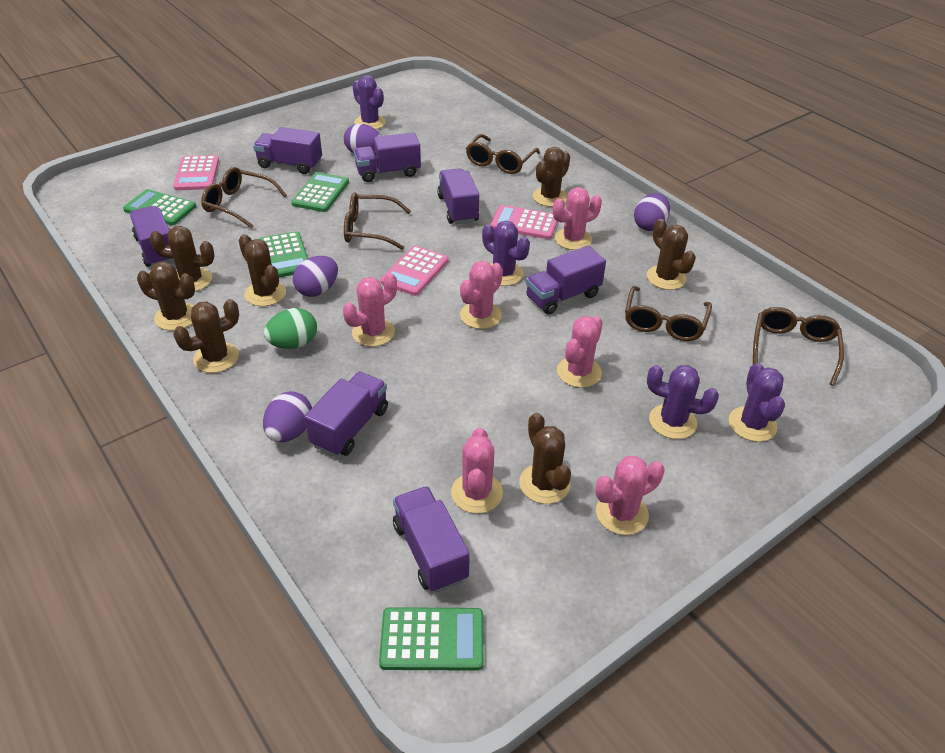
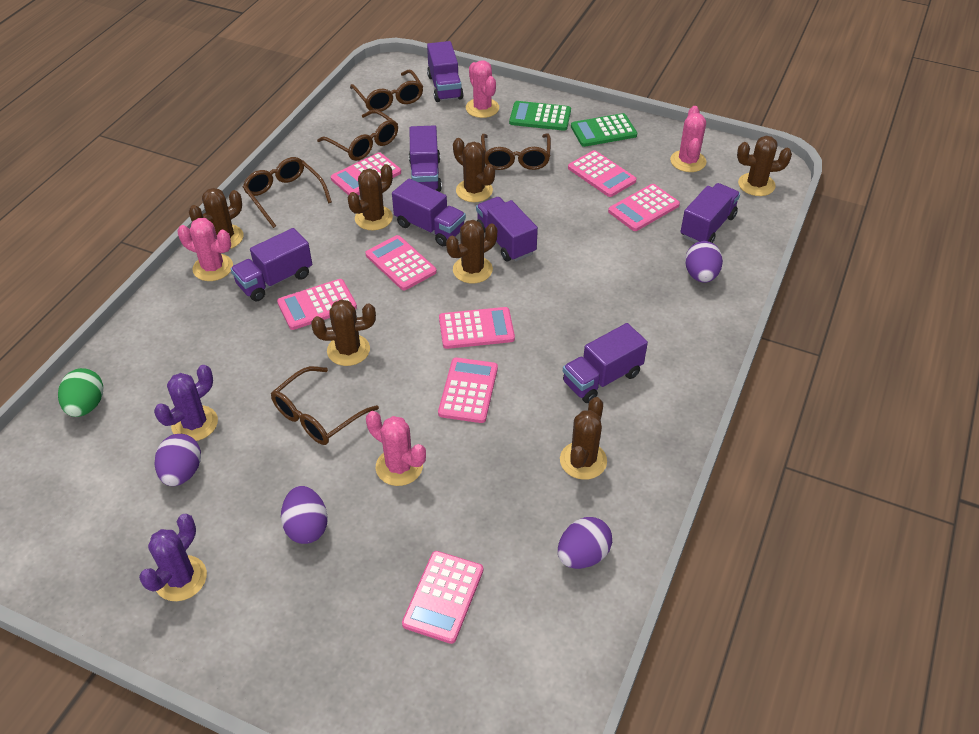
green calculator: [123,189,196,225] [259,231,308,278] [291,172,349,212] [379,607,484,671] = 4 -> [509,101,571,131] [571,113,637,147] = 2
pink cactus: [343,273,397,347] [451,428,503,514] [460,261,503,329] [553,187,602,250] [557,316,603,388] [595,456,664,535] = 6 -> [178,218,233,281] [366,411,426,486] [466,61,499,118] [670,106,707,172] = 4
pink calculator: [173,155,219,190] [381,245,448,296] [491,205,558,239] = 3 -> [277,279,357,330] [331,152,401,195] [365,235,437,290] [402,551,483,644] [438,357,498,423] [439,307,515,349] [568,150,637,197] [608,184,680,231] = 8
purple cactus: [353,75,386,129] [482,221,530,286] [647,365,719,439] [729,363,785,442] = 4 -> [139,514,207,601] [154,365,218,441] = 2

